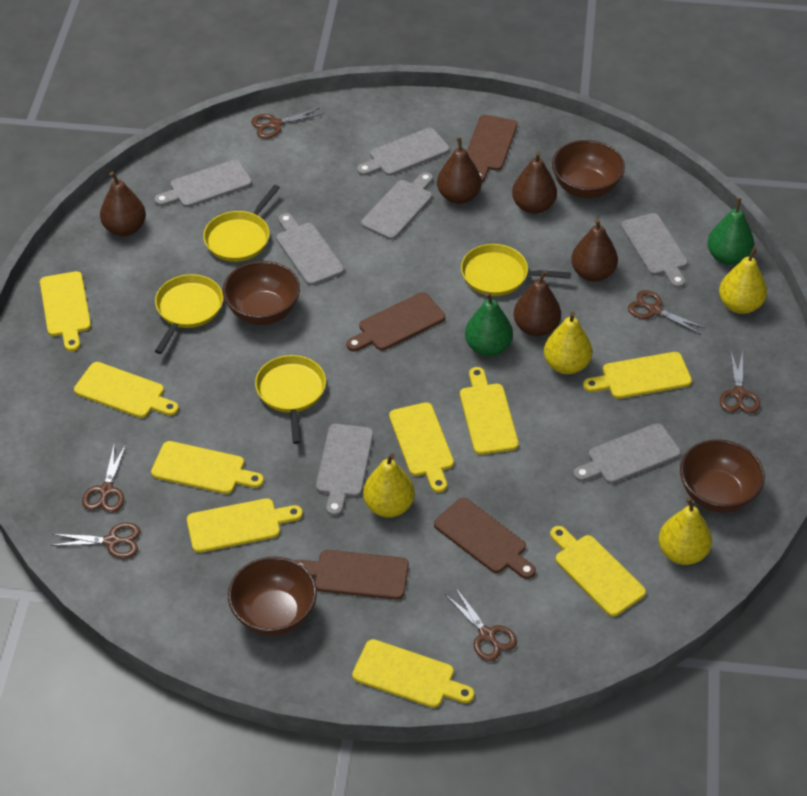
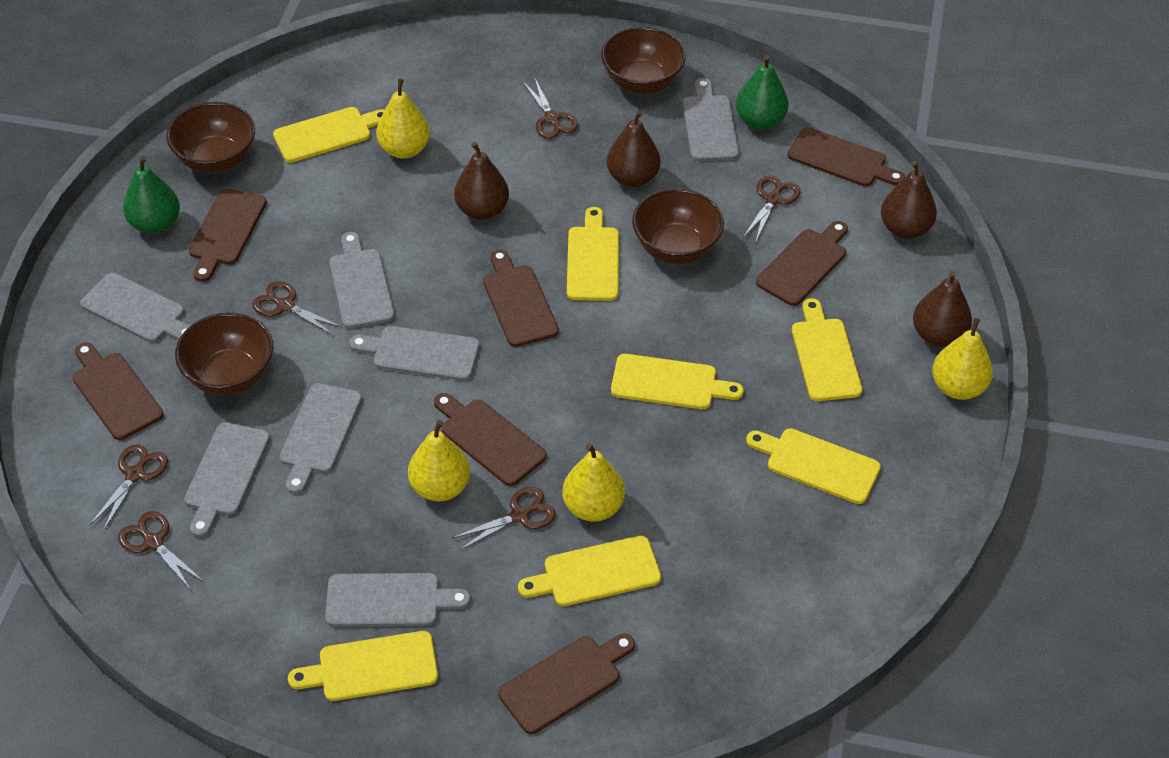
brown cutting board: [295,550,409,600] [346,293,445,351] [434,498,536,579] [467,115,517,182] = 4 -> [72,342,164,440] [189,189,267,282] [434,393,547,486] [483,249,559,347] [498,634,635,734] [756,221,848,306] [787,127,905,187] = 7
brown pear: [100,172,146,236] [437,137,482,204] [512,151,557,214] [514,270,561,337] [571,218,618,282] = 5 -> [454,142,509,220] [606,110,661,187] [881,161,937,239] [913,271,972,347] = 4
yellow cutting board: [40,271,91,351] [74,362,179,418] [151,441,264,494] [187,498,303,553] [352,639,474,708] [389,402,454,493] [460,367,519,455] [550,526,646,617] [583,352,692,399] = 9 -> [273,107,384,162] [288,631,438,701] [518,536,661,606] [567,207,619,301] [611,354,744,409] [746,428,881,504] [792,298,862,401] = 7
yellow pan: [155,274,223,354] [203,185,280,262] [255,355,326,444] [461,244,571,296] = 4 -> none = 0

